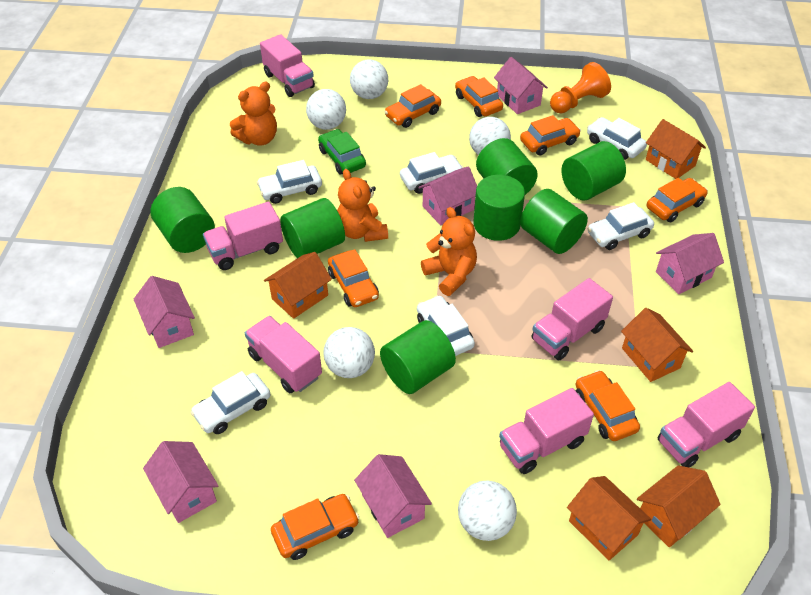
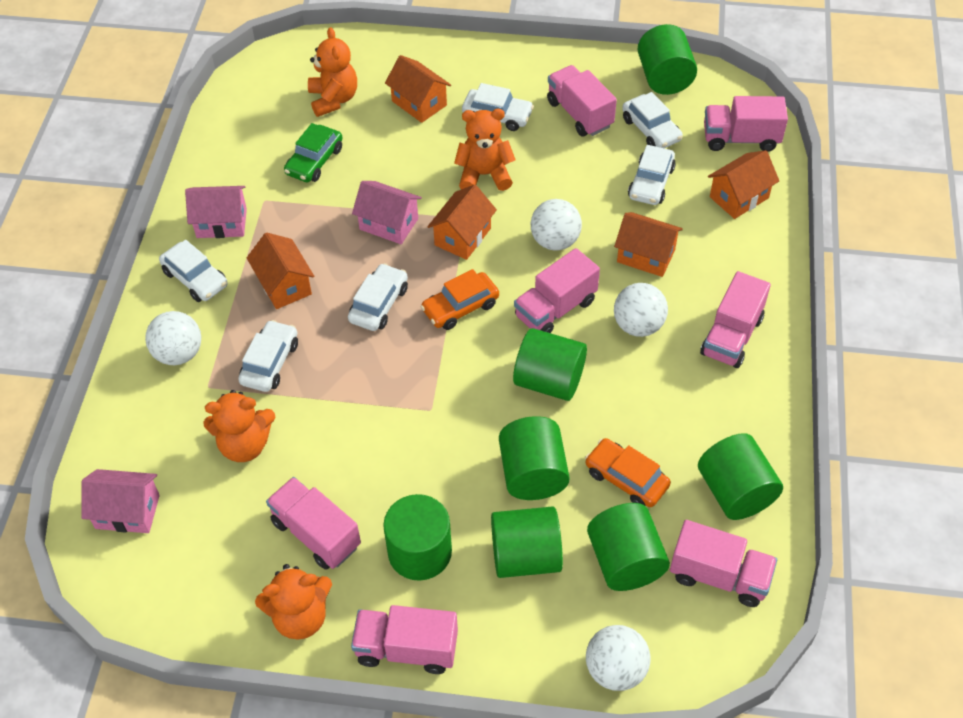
orange car: [271,494,359,560] [328,249,379,307] [384,84,441,128] [455,76,503,117] [520,115,581,155] [575,370,640,441] [647,178,708,222] = 7 -> [421,269,499,330] [585,438,671,507] = 2
orange pawn: [550,62,611,113] = 1 -> none = 0
orange teddy bear: [230,82,277,146] [337,169,388,242] [421,207,477,296] = 3 -> [203,390,275,462] [255,564,332,640] [308,27,357,117] [454,109,516,191] = 4
pink house: [133,276,195,348] [143,441,218,523] [354,454,432,538] [418,166,477,225] [494,57,548,114] [656,233,724,294] = 6 -> [81,469,160,533] [185,186,247,238] [352,181,422,244] = 3
pink truck: [203,201,283,270] [245,316,322,393] [260,34,315,97] [499,388,594,474] [532,278,613,361] [658,382,755,467] = 6 -> [266,477,361,570] [351,605,458,674] [514,248,600,333] [547,65,617,137] [670,520,777,607] [700,271,771,368] [704,96,788,152] = 7
white ball: [306,89,346,130] [323,327,375,378] [350,60,388,99] [458,481,517,541] [469,117,511,155] = 5 -> [145,311,201,365] [531,199,582,251] [586,625,651,691] [614,283,668,337] = 4

